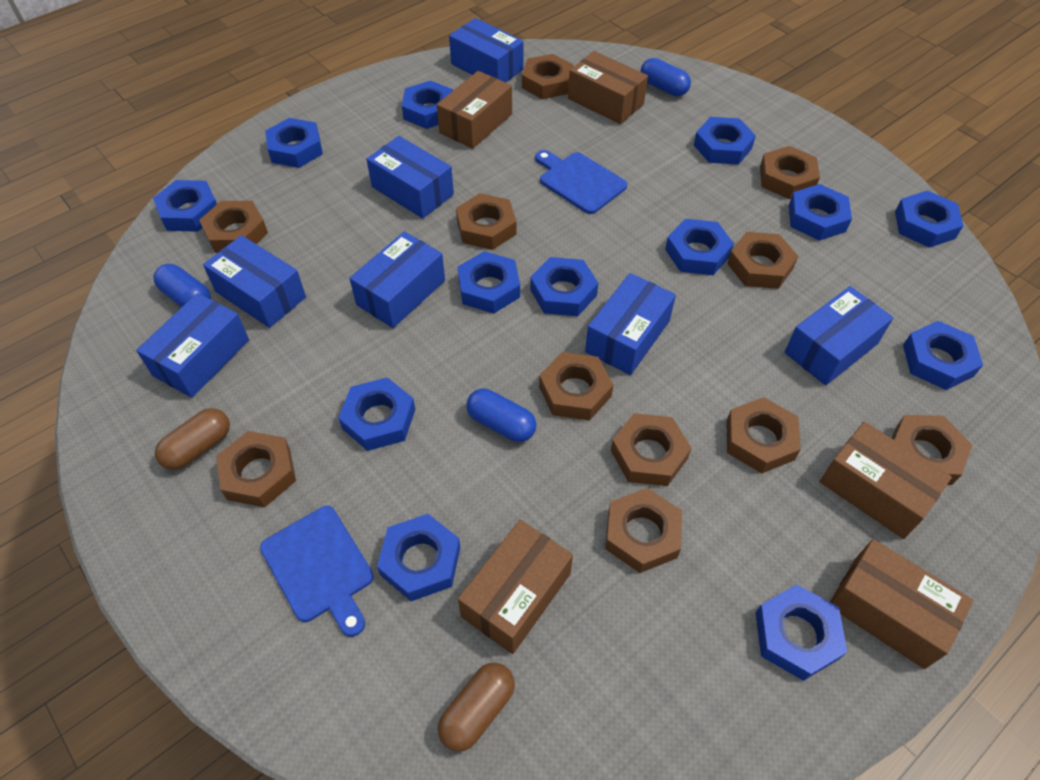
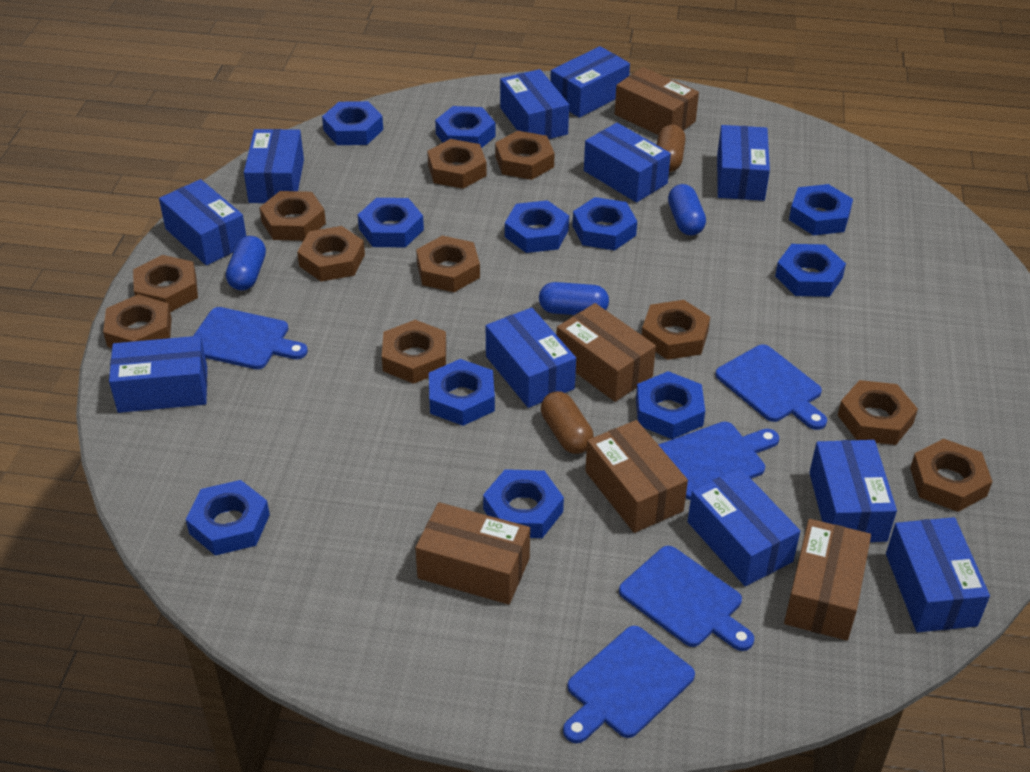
blue box: [136,293,249,398] [203,235,306,328] [349,231,445,328] [367,136,454,219] [449,18,523,83] [585,273,676,375] [785,286,894,386] = 7 -> [109,336,207,413] [159,179,246,265] [244,129,304,203] [486,308,576,408] [500,69,569,139] [550,46,630,118] [584,123,671,203] [687,468,800,586] [717,125,770,201] [809,440,897,542] [886,517,990,632] = 11
blue cutting board: [260,506,374,637] [535,150,627,214] = 2 -> [193,307,308,369] [563,626,695,743] [619,546,754,651] [658,422,779,500] [715,344,827,430] = 5
blue nut: [153,180,217,232] [265,118,323,168] [338,377,415,451] [377,514,461,601] [402,80,453,129] [458,251,520,314] [530,257,598,316] [665,219,734,275] [694,117,756,165] [756,585,847,681] [789,184,852,241] [895,190,963,248] [903,321,983,390] = 13 -> [186,480,270,555] [322,101,383,145] [358,198,424,247] [429,359,495,426] [435,106,496,148] [483,469,564,538] [505,200,569,253] [573,197,637,250] [636,371,705,439] [775,244,846,297] [789,184,853,235] = 11

